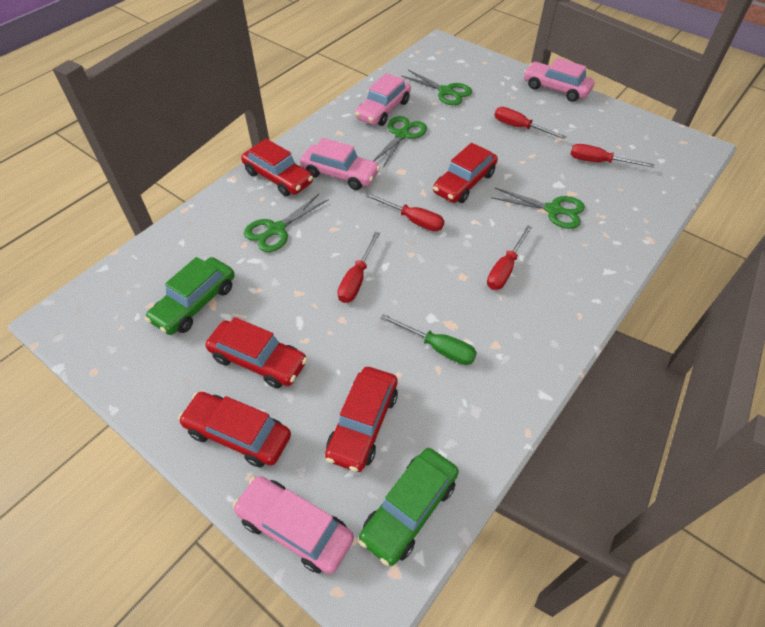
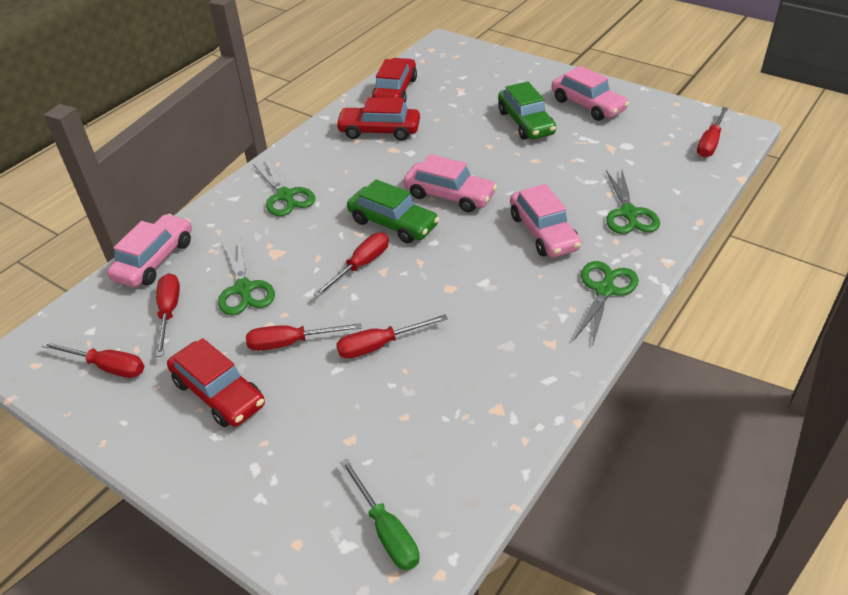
red car: [178,392,291,467] [206,317,308,388] [241,139,313,196] [325,367,398,472] [433,143,498,203] = 5 -> [167,338,265,427] [336,97,420,141] [372,58,417,102] = 3
red screwdriver: [338,232,380,303] [365,193,444,231] [487,225,532,290] [494,107,566,140] [571,144,654,168] = 5 -> [41,341,145,378] [156,273,180,357] [246,323,361,351] [313,233,389,297] [336,314,448,359] [697,107,728,157] = 6

